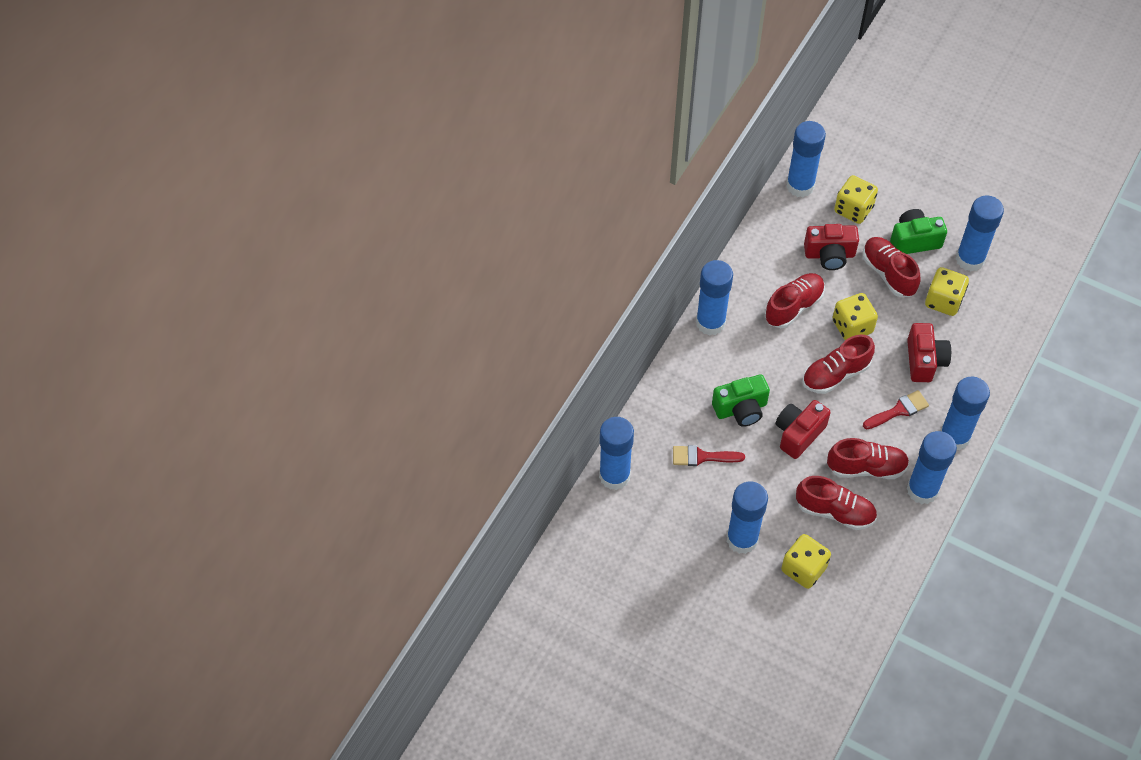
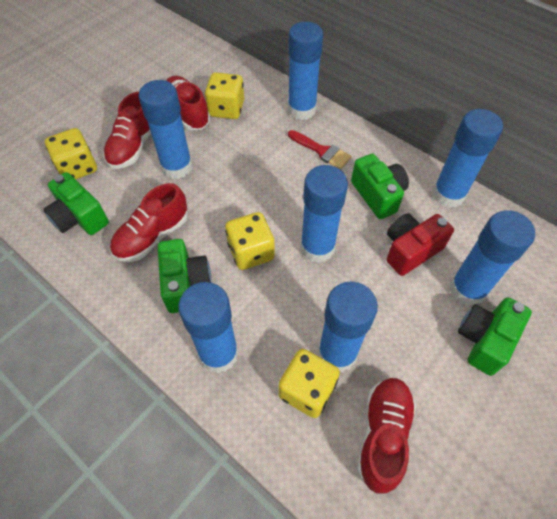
green camera: [712,374,770,427] [890,209,947,254] = 2 -> [43,172,109,235] [158,239,211,313] [351,154,409,219] [458,297,532,376] = 4
red brush: [673,445,745,466] [863,390,929,429] = 2 -> [288,130,352,169] = 1
red camera: [776,400,831,459] [804,224,859,270] [907,323,951,382] = 3 -> [386,213,454,276] = 1
red shoe: [765,273,825,328] [796,476,877,530] [802,335,875,394] [827,438,909,479] [863,237,921,297] = 5 -> [103,92,151,169] [110,183,188,262] [166,76,211,130] [357,378,416,494] = 4

